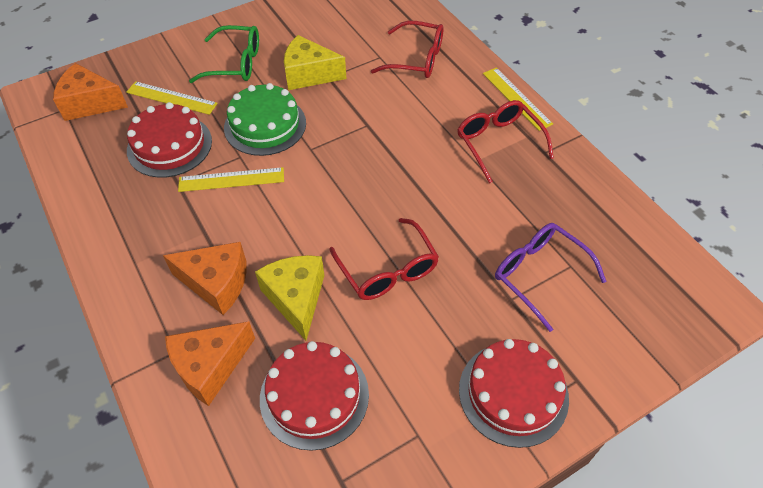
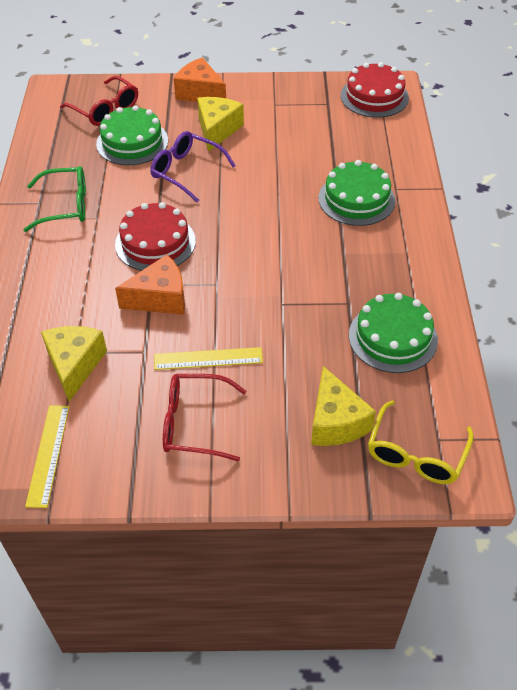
green cake: [224,83,306,156] = 1 -> [96,105,168,165] [318,160,396,226] [349,293,438,373] = 3
orange cheese: [53,63,128,121] [163,242,247,315] [165,321,255,406] = 3 -> [115,255,185,315] [174,57,226,102] = 2
red cake: [127,102,212,178] [260,341,369,451] [459,339,569,448] = 3 -> [115,202,196,271] [341,62,409,118] = 2
red glasses: [329,218,439,300] [371,21,443,78] [457,100,554,183] = 3 -> [60,76,138,126] [163,374,246,462] = 2
yellow cheese: [255,255,324,341] [284,35,346,90] = 2 -> [41,326,107,402] [197,97,244,152] [311,366,376,446] = 3
yellow glasses: none = 0 -> [368,400,474,484] = 1
yellow ruler: [126,81,218,115] [178,167,284,192] [483,68,553,131] = 3 -> [25,405,70,508] [154,347,263,370] = 2

